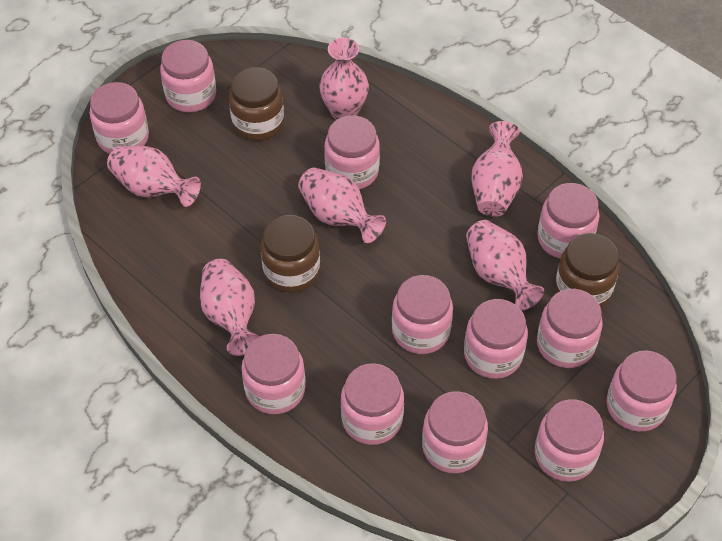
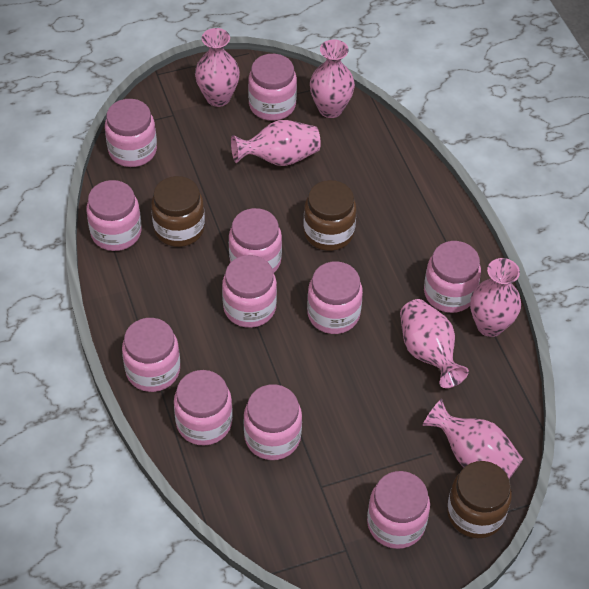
pink jar: [90,82,149,154] [160,40,216,112] [241,334,305,414] [324,115,380,189] [341,363,404,445] [392,275,453,354] [422,391,488,474] [464,299,528,379] [535,399,604,482] [537,183,600,259] [537,289,603,368] [606,351,677,432] = 12 -> [86,180,141,251] [105,99,157,167] [122,318,180,392] [174,370,233,446] [222,255,277,328] [229,208,282,273] [244,384,302,460] [248,54,297,121] [307,261,363,334] [367,471,430,549] [424,241,481,313] = 11

